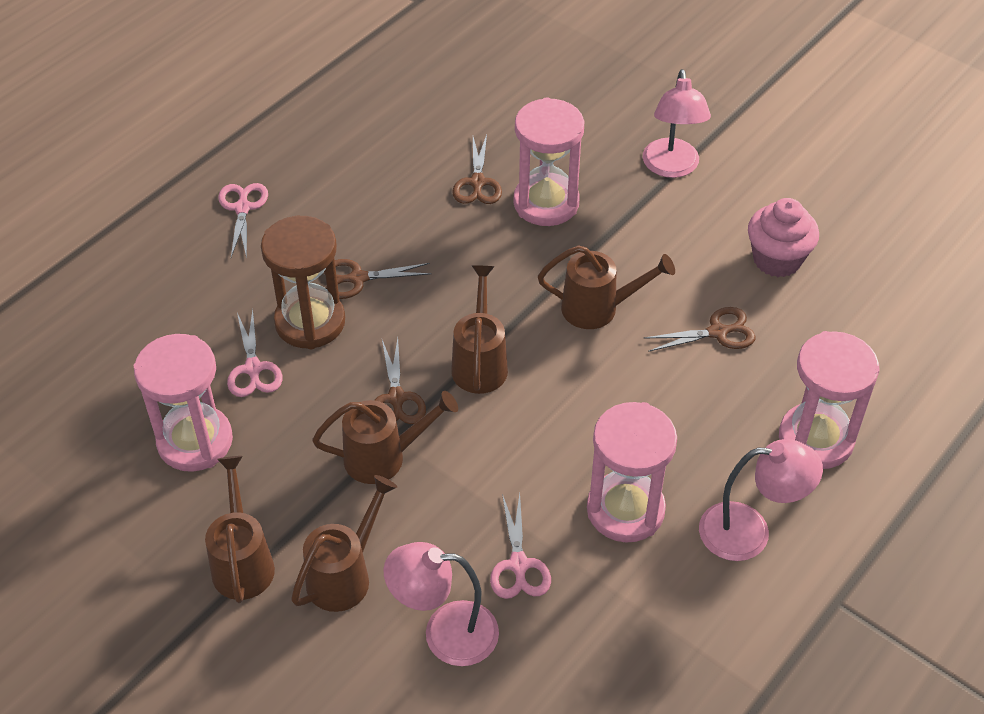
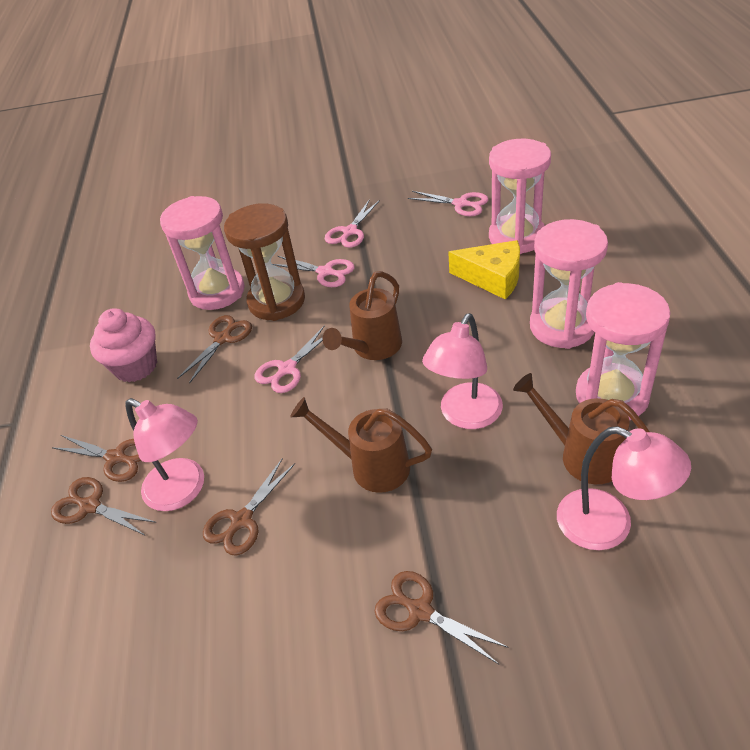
brown scissors: [324,259,432,299] [374,338,426,424] [452,135,502,204] [644,307,756,352] = 4 -> [51,477,157,536] [52,435,141,482] [177,315,252,384] [203,458,295,556] [375,571,509,664] = 5
brown watering can: [205,456,275,603] [291,475,397,612] [312,391,458,484] [451,265,508,394] [538,245,675,329] = 5 -> [291,397,432,493] [322,271,402,360] [513,373,649,484] = 3
pink scissors: [218,183,268,258] [227,309,283,397] [490,493,551,599] = 3 -> [255,325,325,393] [273,256,355,287] [325,199,380,248] [408,191,488,216] = 4
yellow cheese: none = 0 -> [448,240,520,299] = 1

